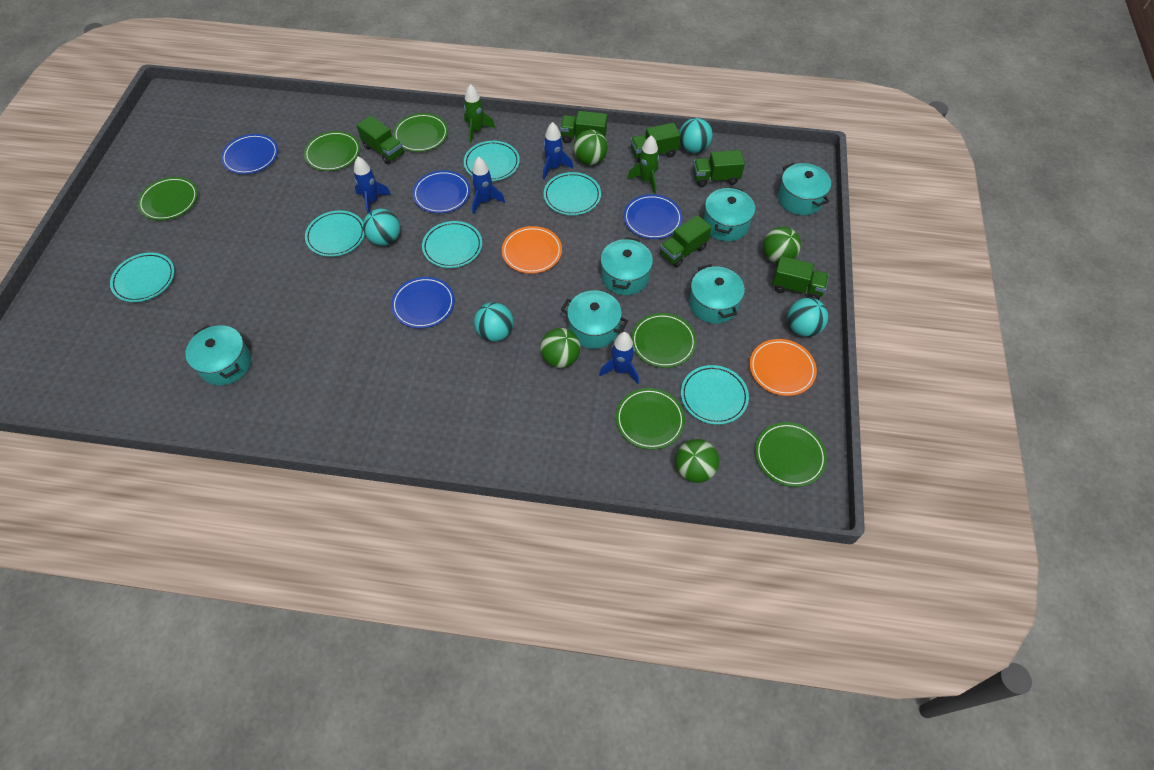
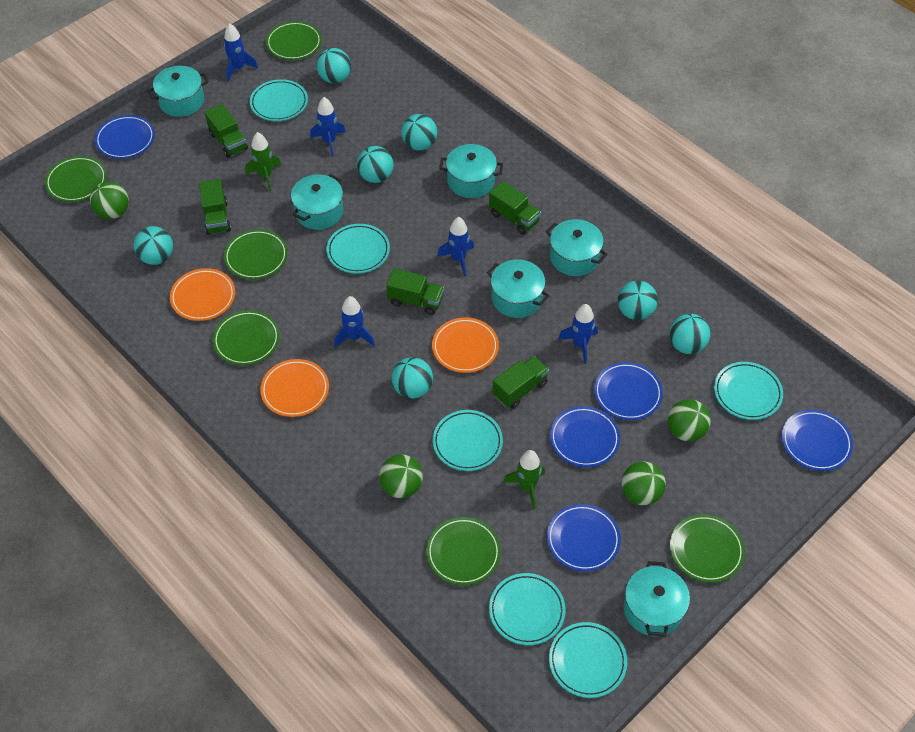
blue plate: [221,134,278,174] [391,277,455,328] [413,170,470,213] [624,194,682,239] = 4 -> [95,115,155,159] [547,504,621,572] [550,406,620,467] [594,362,663,420] [782,410,853,471] = 5
blue rocket: [354,157,391,214] [471,157,505,214] [543,122,573,180] [599,332,639,384] = 4 -> [224,23,258,81] [310,97,346,156] [334,296,375,348] [437,217,474,276] [558,304,598,364] = 5
green truck: [356,116,404,164] [560,111,607,143] [631,123,681,162] [660,215,712,267] [693,150,745,187] [772,256,829,300] = 6 -> [199,179,231,235] [205,104,248,158] [386,268,444,315] [489,181,541,235] [492,356,549,409] = 5
orange plate: [502,226,562,274] [750,339,817,396] = 2 -> [170,268,235,321] [260,359,329,417] [432,317,499,373] = 3
turquoise ball: [363,209,400,246] [474,302,513,342] [679,118,713,153] [788,298,828,337] = 4 -> [134,226,173,265] [316,48,351,83] [357,146,394,183] [392,357,433,399] [401,114,437,151] [618,280,658,320] [669,314,710,354] = 7

